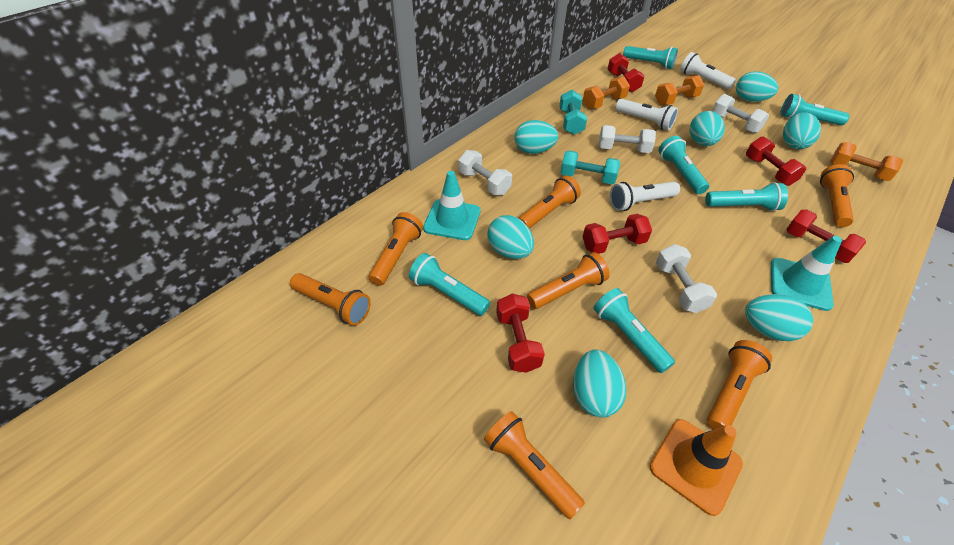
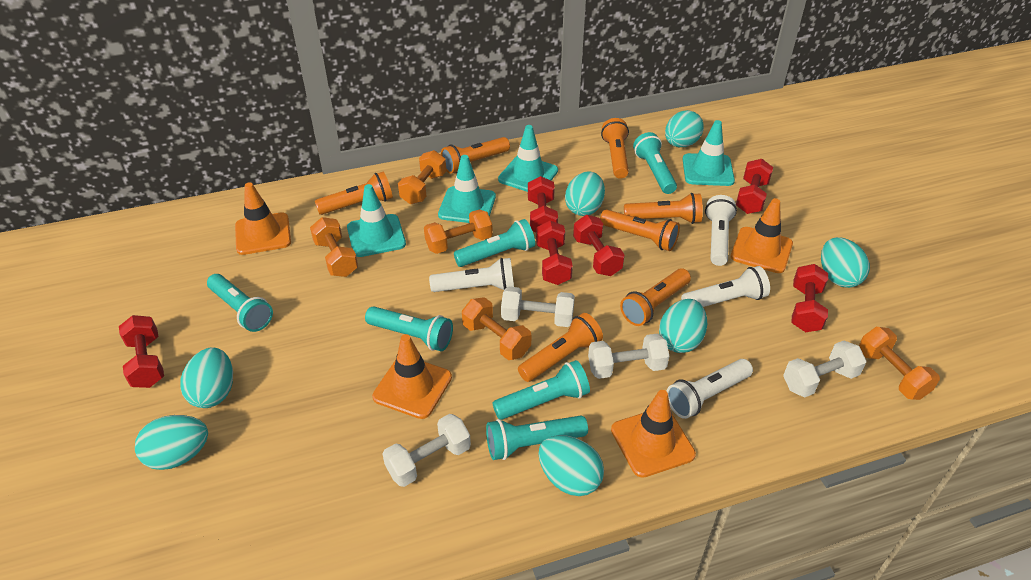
orange dumbbell: [583,77,630,109] [655,75,704,105] [830,142,903,181] = 3 -> [310,217,358,277] [398,150,446,204] [424,209,493,254] [462,297,531,360] [859,327,940,400] = 5
orange traffic cone: [650,419,743,516] = 1 -> [235,182,291,255] [372,334,452,419] [611,390,696,478] [731,198,793,273] = 4
red dumbbell: [496,293,545,373] [583,214,652,254] [607,53,644,92] [746,136,806,186] [786,209,866,263] = 5 -> [119,315,164,388] [528,176,558,232] [536,220,573,285] [573,215,625,276] [736,159,773,214] [791,264,828,332] = 6
turquoise dumbbell: [559,90,587,135] [560,150,620,184] = 2 -> none = 0
turquoise traffic cone: [423,171,481,240] [771,236,842,311] = 2 -> [347,184,406,257] [438,155,496,223] [498,125,558,192] [682,120,735,186] = 4
white flashlight: [610,182,680,211] [615,99,678,130] [680,52,736,90] = 3 -> [429,258,514,292] [667,359,753,419] [681,266,770,307] [705,195,737,266] = 4

